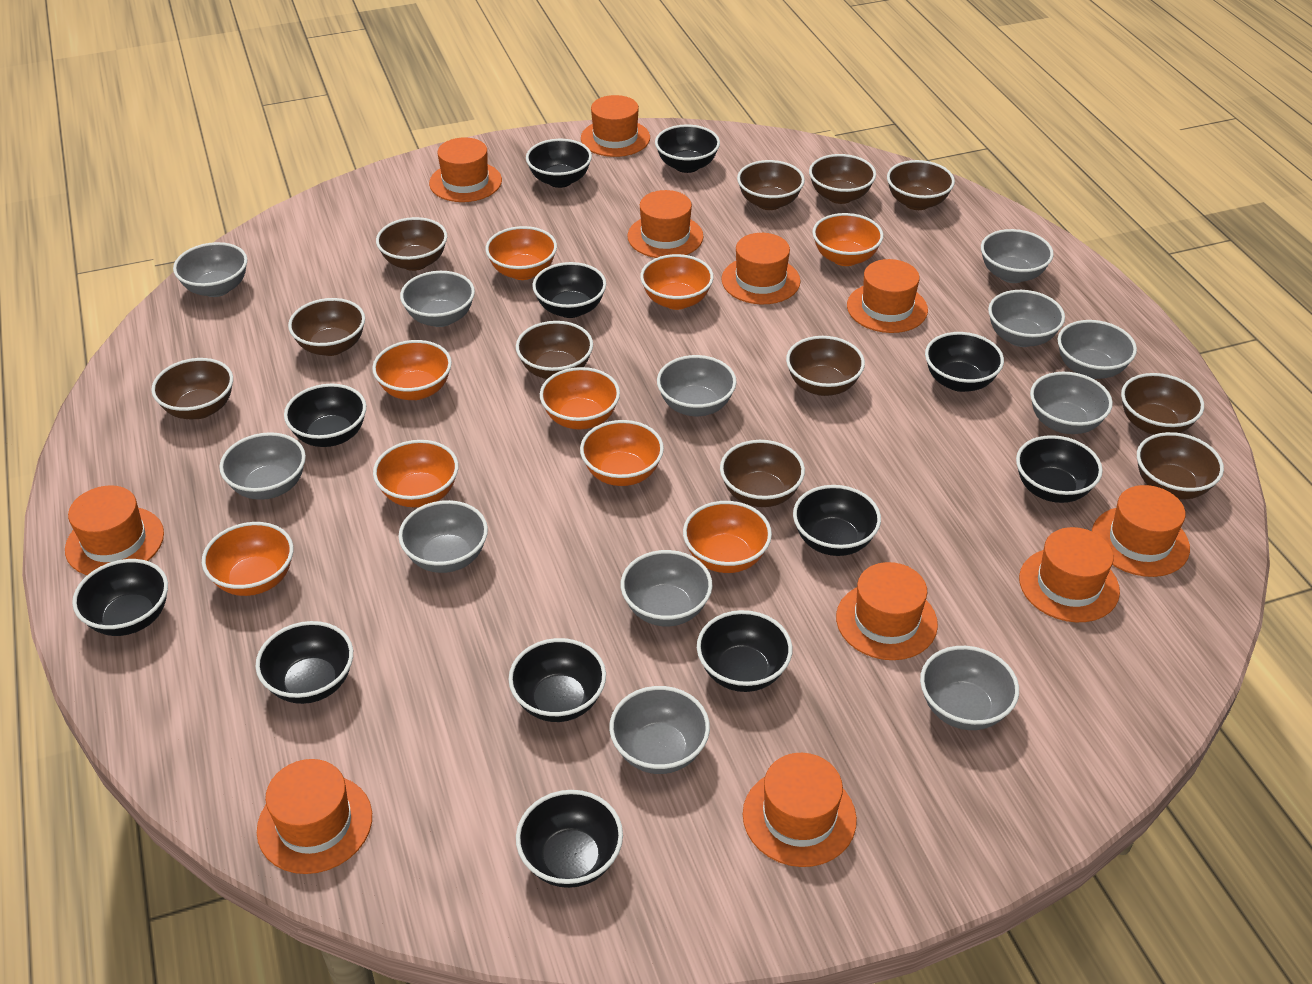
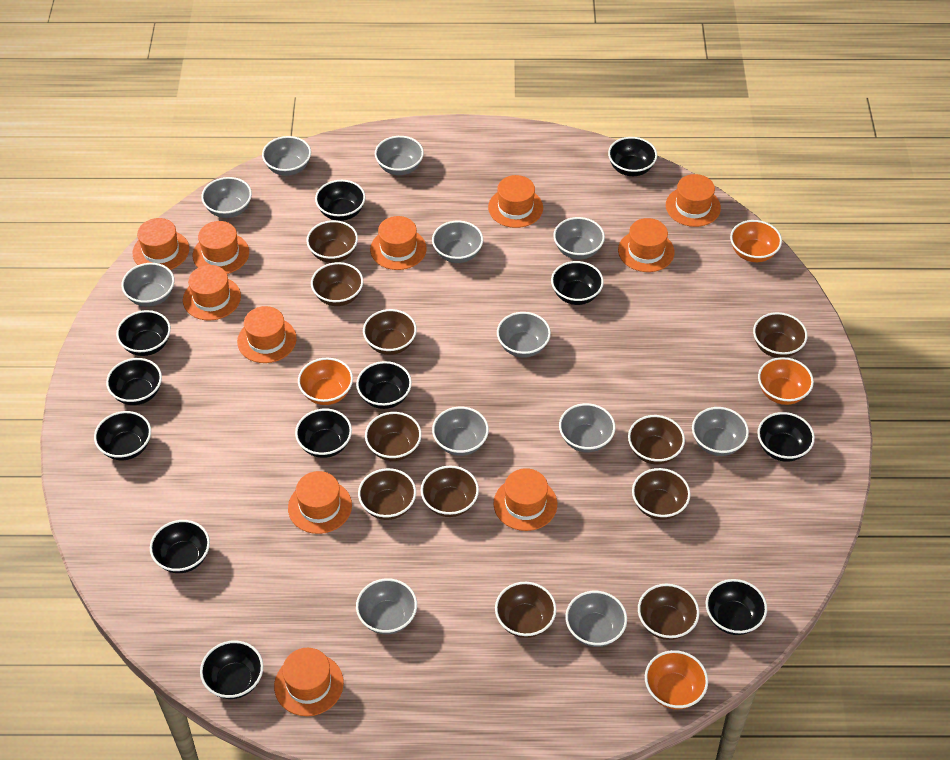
orange bowl: [202,522,293,596] [372,340,452,400] [373,440,458,507] [485,226,557,280] [540,367,620,430] [580,420,664,486] [640,254,714,310] [683,501,772,573] [812,213,884,266] = 9 -> [298,358,353,405] [645,650,708,709] [730,220,782,262] [758,357,814,405] = 4

